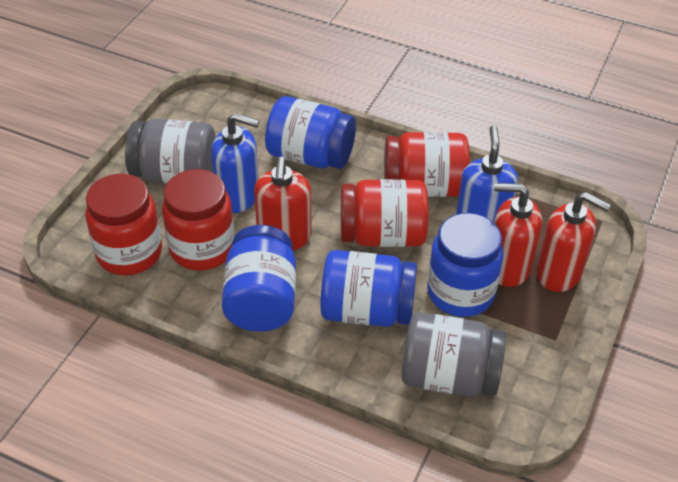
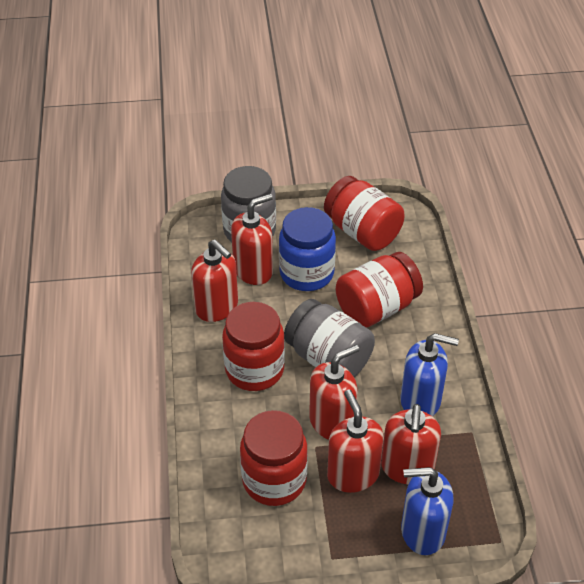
blue jar: [222,225,296,332] [265,96,356,169] [320,250,417,327] [427,213,503,317] = 4 -> [279,207,336,291] = 1
red soap dispenser: [254,157,312,250] [494,183,542,287] [536,192,611,292] = 3 -> [191,240,238,322] [231,194,273,285] [309,345,359,440] [327,390,384,493] [381,404,441,484] = 5

